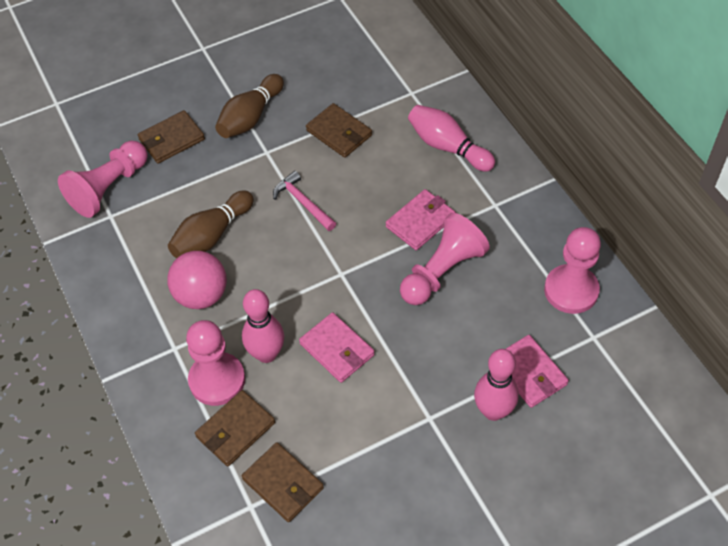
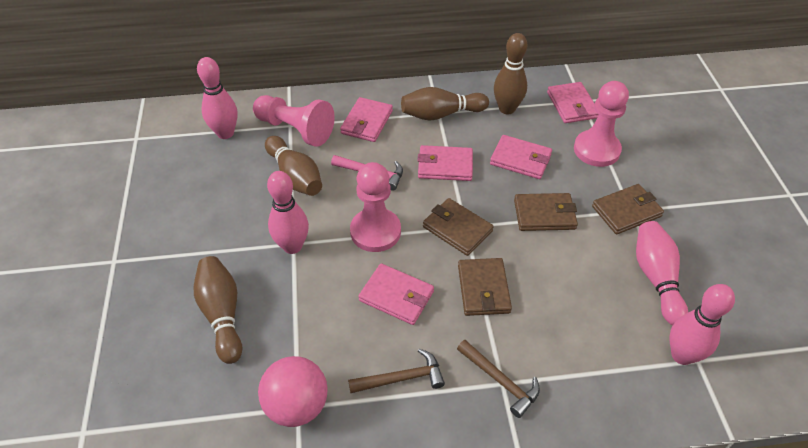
brown bowling pin: [168,191,254,258] [215,74,284,138] = 2 -> [194,256,242,364] [265,136,322,196] [401,87,489,121] [494,33,527,114] = 4
brown hammer: none = 0 -> [348,349,445,393] [457,340,540,418] = 2
pink bowling pin: [242,289,284,363] [408,105,495,172] [474,349,519,421] = 3 -> [197,57,238,139] [267,171,309,254] [636,221,688,325] [669,284,735,365] = 4
pink pawn: [58,141,148,218] [186,320,245,406] [400,213,490,305] [544,227,601,314] = 4 -> [253,95,335,147] [350,162,401,252] [574,81,629,167] = 3
pink wallet: [299,312,375,383] [386,189,456,250] [506,335,569,408] = 3 -> [340,97,393,142] [359,263,434,325] [417,145,473,181] [490,135,552,179] [547,82,599,123] = 5

